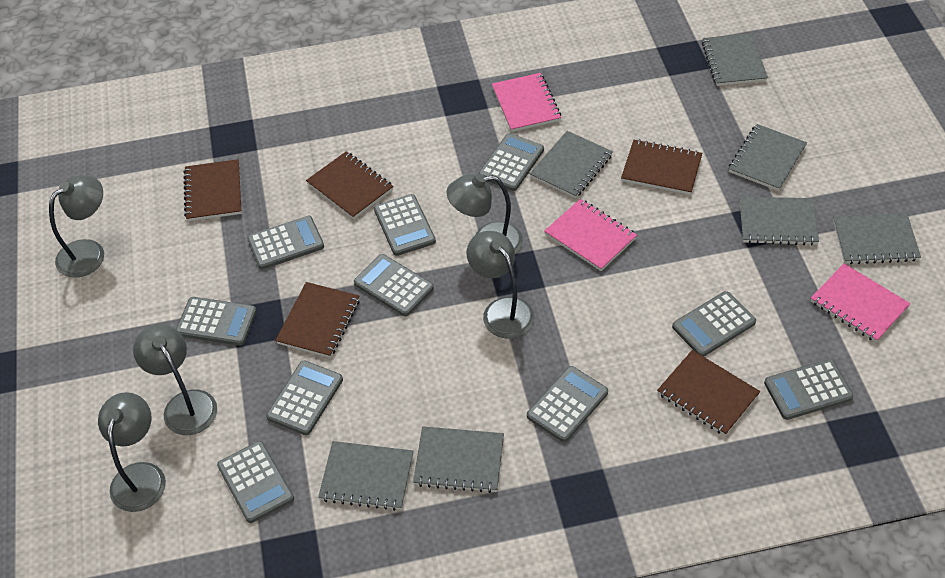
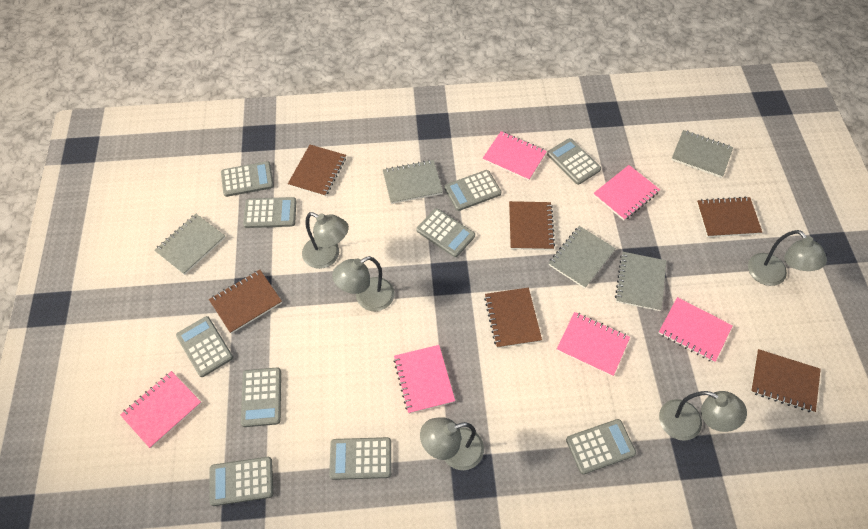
brown notebook: [183,159,242,221] [275,282,359,358] [306,151,393,219] [621,139,702,195] [657,350,760,436] = 5 -> [209,270,282,334] [288,145,346,197] [484,288,542,348] [509,201,555,250] [697,196,762,237] [751,349,821,413] = 6
grey notebook: [318,441,413,511] [413,426,504,493] [530,131,613,198] [702,33,768,86] [729,124,807,191] [740,197,819,245] [833,213,921,265] = 7 -> [154,214,226,275] [383,160,443,204] [549,226,616,289] [615,252,666,311] [671,130,733,178] = 5
pink notebook: [492,73,561,132] [544,199,637,271] [811,263,910,342] = 3 -> [120,371,202,448] [393,345,455,414] [483,131,547,181] [557,312,630,377] [593,165,660,221] [659,297,733,363] = 6

